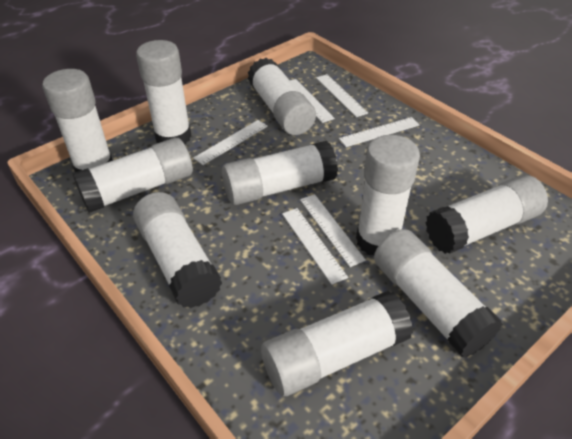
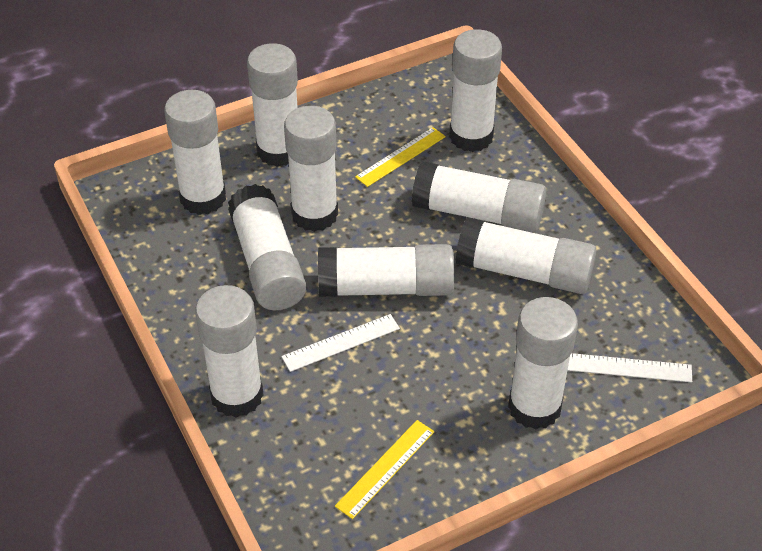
white ruler: [193,120,268,165] [282,208,348,285] [290,79,335,123] [300,194,366,267] [316,74,368,117] [339,117,419,147] = 6 -> [281,314,400,372] [568,353,692,382] = 2
yellow ruler: none = 0 -> [335,420,435,519] [355,127,446,187] = 2

